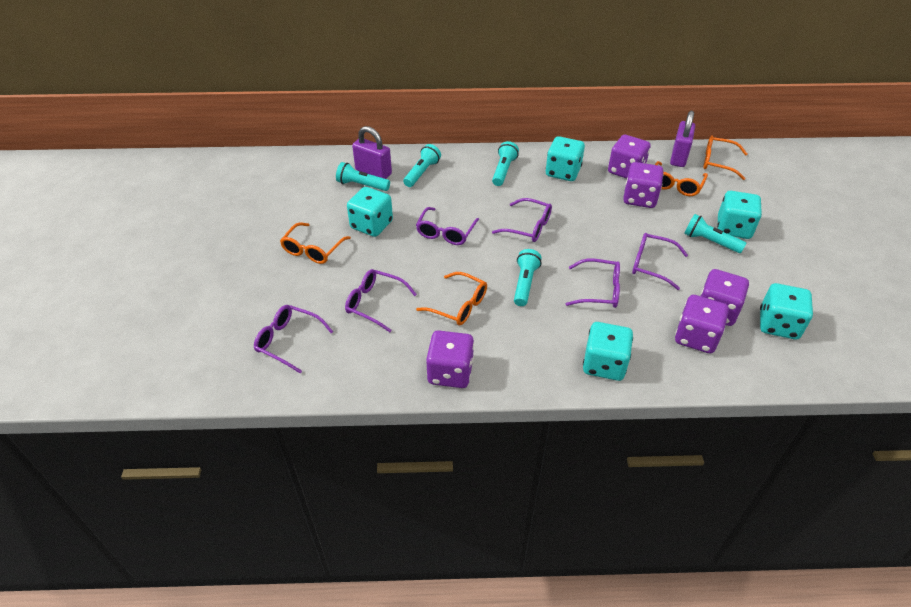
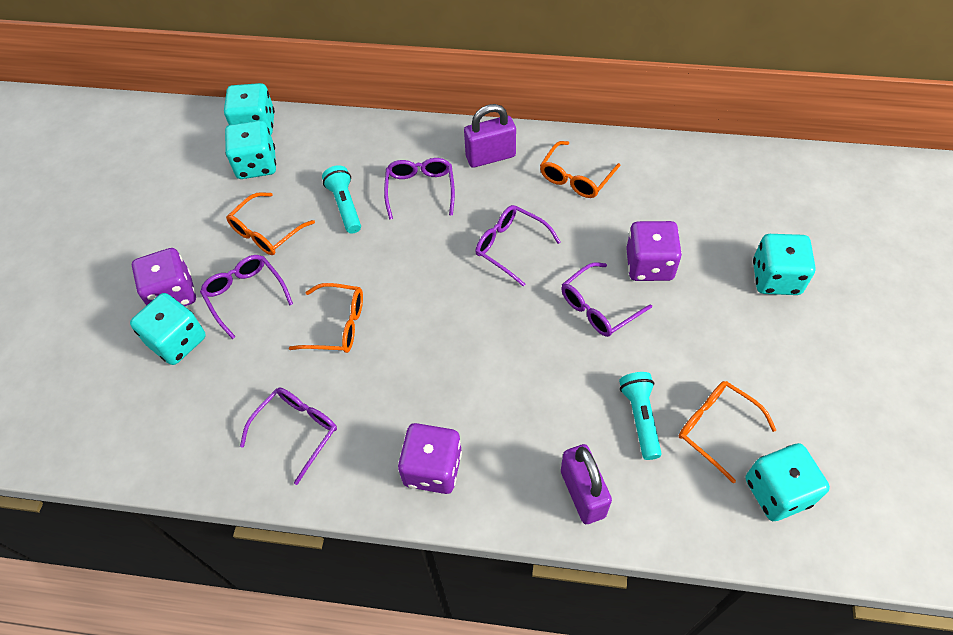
purple dice: [426,330,474,388] [608,135,651,179] [623,162,664,208] [675,295,729,354] [701,269,749,326] = 5 -> [132,248,196,306] [398,423,462,494] [626,221,682,281] = 3
purple glasses: [254,305,333,373] [345,269,417,332] [416,207,479,245] [492,198,552,242] [566,259,620,308] [632,233,688,290] = 6 -> [200,255,293,339] [240,388,337,485] [384,158,455,220] [475,205,560,287] [561,262,652,337] = 5
turquoise flashlight: [336,162,390,191] [403,144,441,187] [492,141,519,186] [514,249,542,306] [684,214,746,253] = 5 -> [322,165,361,234] [619,372,662,460] = 2

